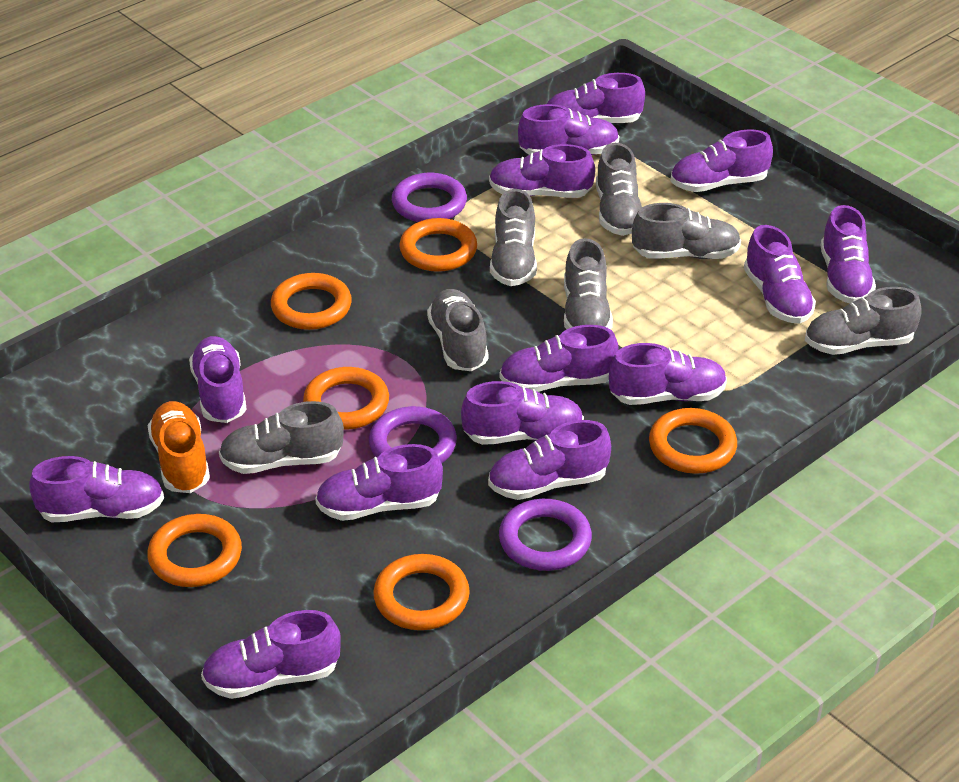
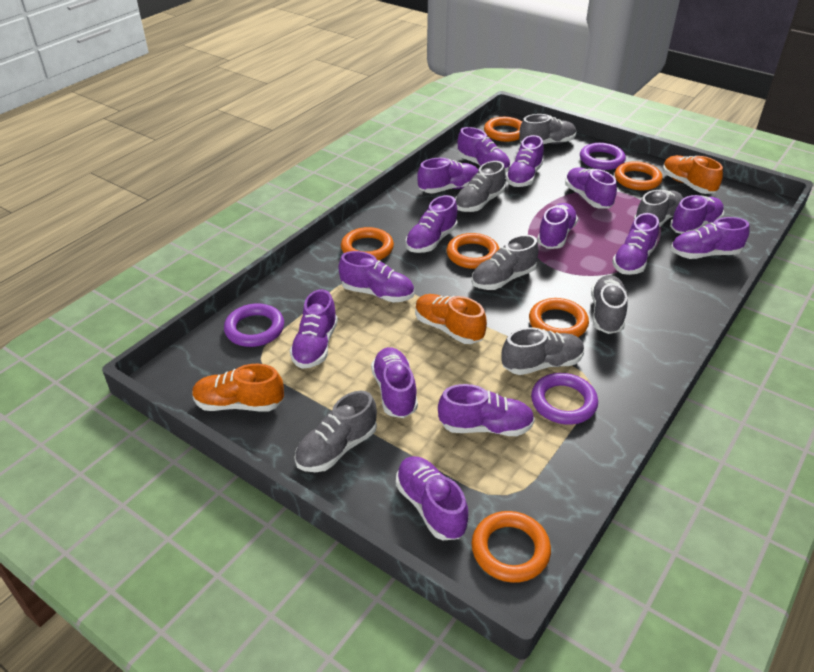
orange shoe: [147,401,210,493] = 1 -> [192,364,284,411] [415,294,487,344] [663,155,723,194] = 3

